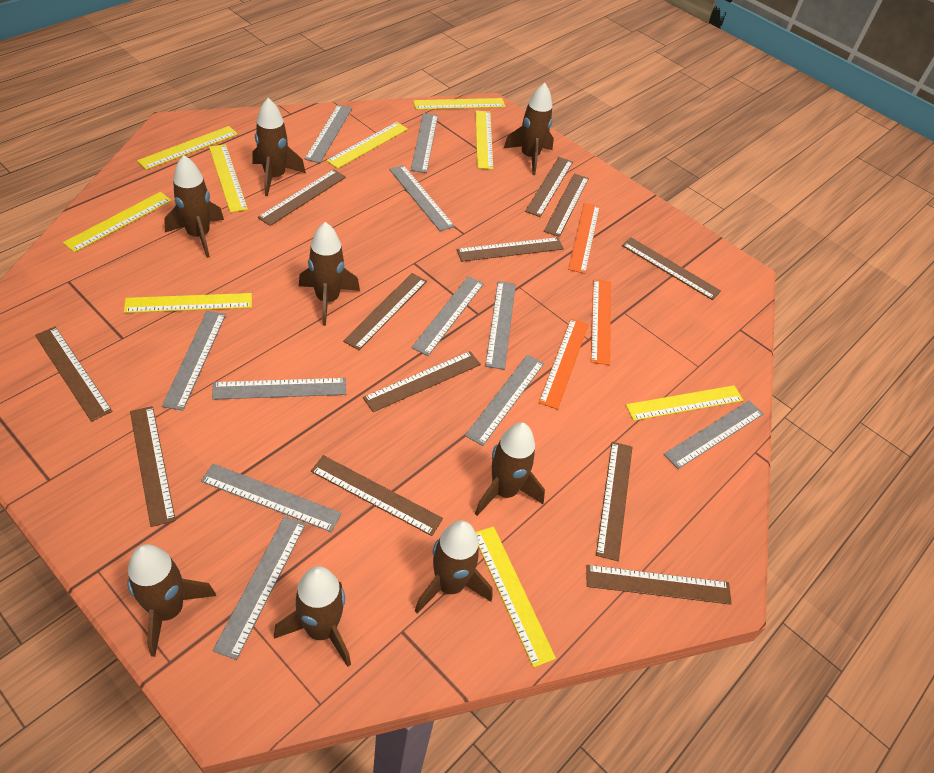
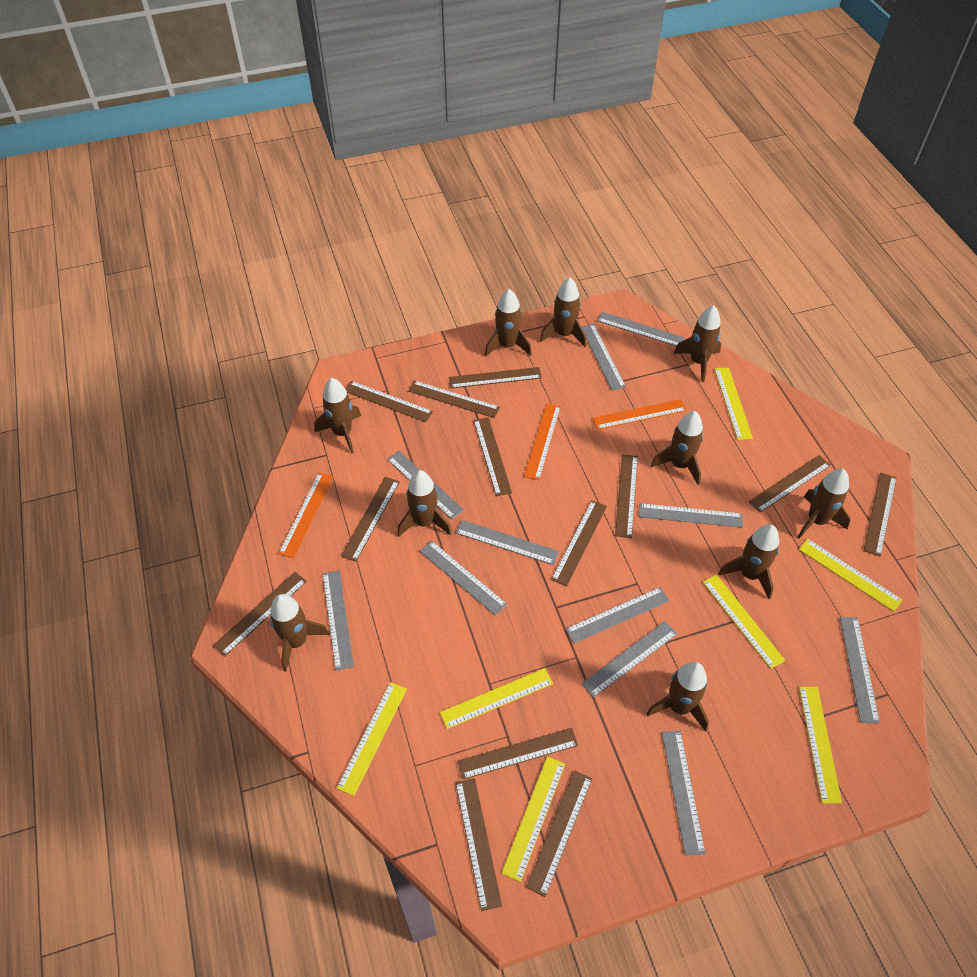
brown rocket: [127,544,216,657] [164,155,224,258] [253,98,306,196] [274,566,351,667] [299,222,360,326] [415,520,492,613] [475,423,545,516] [504,83,554,175] = 8 -> [270,594,329,672] [314,378,361,454] [398,470,452,536] [485,289,532,356] [540,277,586,347] [647,662,709,732] [651,411,703,485] [673,305,721,382] [718,524,779,599] [798,468,850,539] = 10
brown ruler: [35,327,112,422] [130,406,176,527] [258,169,346,226] [311,455,443,536] [343,273,427,350] [363,351,481,412] [457,237,564,262] [525,157,573,217] [544,173,589,237] [586,565,732,605] [596,442,632,561] [622,237,721,300] = 12 -> [213,572,307,657] [341,477,400,562] [346,381,433,422] [408,380,500,418] [449,367,542,389] [456,778,502,911] [458,728,578,780] [474,417,512,496] [526,770,592,897] [551,500,607,586] [615,454,638,538] [749,455,831,513] [863,473,897,557] = 13
yellow ruler: [63,192,172,253] [124,293,252,313] [137,126,238,170] [209,144,248,213] [326,122,408,169] [413,98,506,110] [475,110,493,170] [475,526,556,668] [626,385,743,421] = 9 -> [337,682,407,796] [440,668,553,729] [501,756,565,882] [703,574,785,669] [714,367,753,440] [799,539,902,612] [799,687,842,804] = 7

